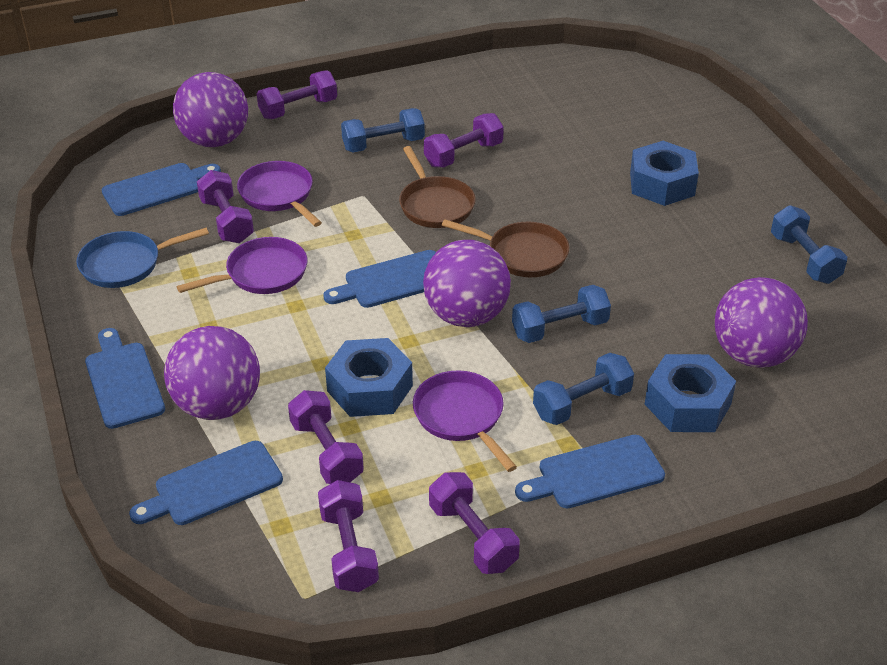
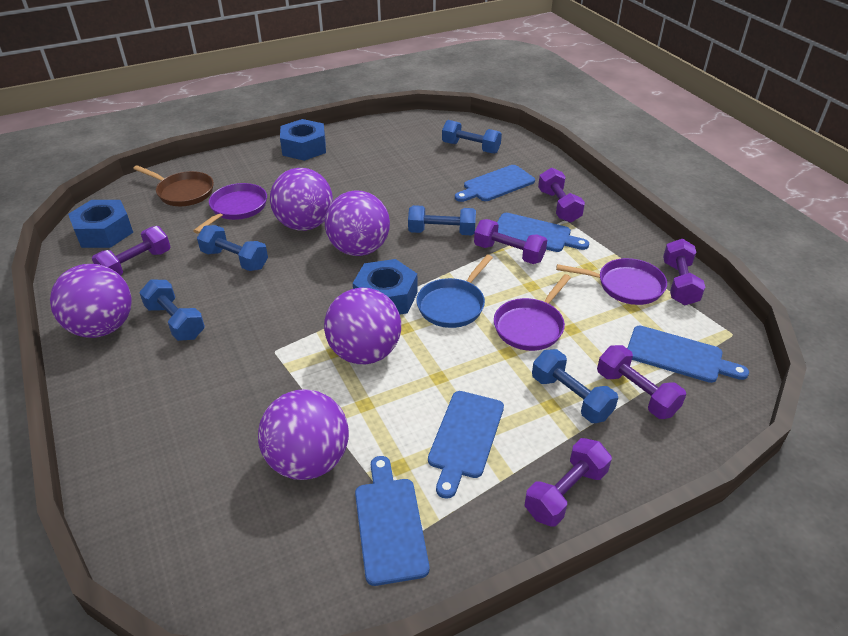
blue dumbbell: [341,108,425,152] [512,285,611,343] [533,353,634,425] [771,205,847,284] = 4 -> [139,280,205,341] [197,225,268,271] [408,205,476,235] [442,120,502,154] [532,349,618,423] = 5
brown pan: [399,146,476,228] [442,219,569,277] = 2 -> [133,165,214,206] = 1
purple ball: [164,326,260,420] [173,72,248,147] [423,240,511,327] [715,277,808,368] = 4 -> [50,264,132,338] [258,389,349,480] [270,168,333,231] [324,287,401,364] [325,190,390,256] = 5

